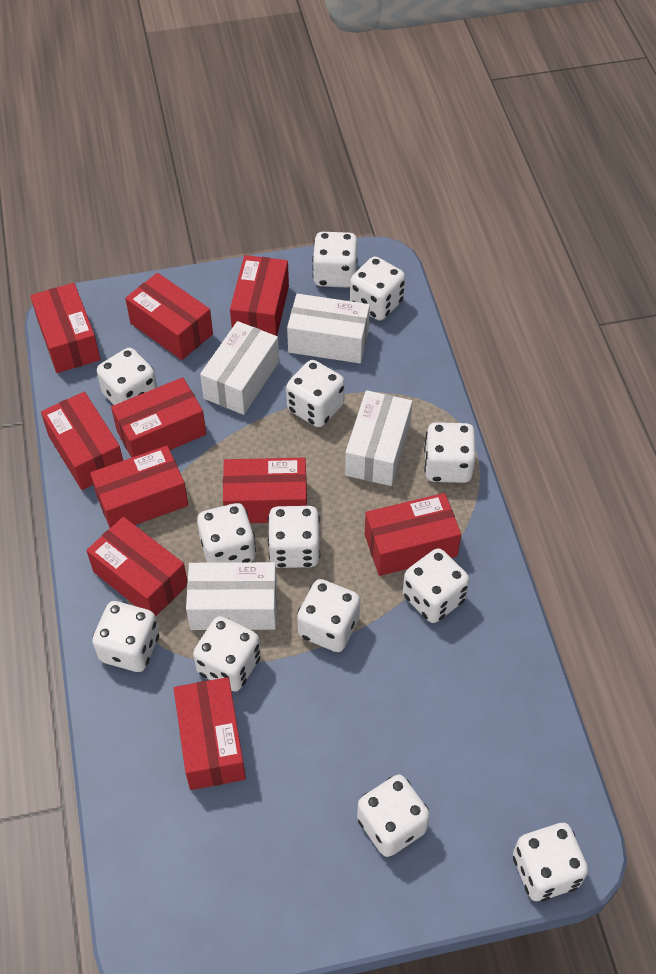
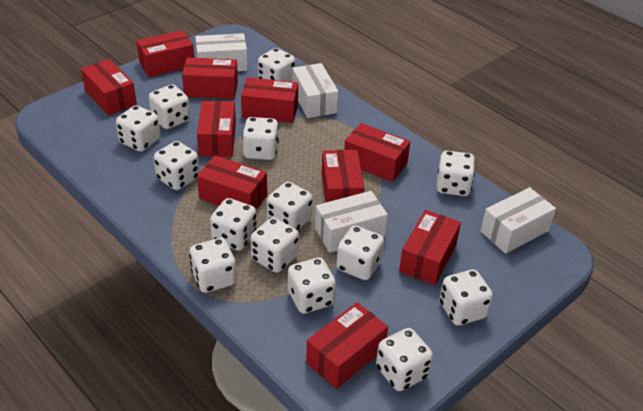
white dice: [92,601,159,672] [97,348,157,405] [193,616,261,692] [197,503,256,563] [268,506,321,568] [286,360,345,427] [297,579,360,652] [312,232,358,287] [350,257,405,321] [357,775,430,857] [403,548,470,623] [424,422,476,483] [513,823,588,901] = 13 -> [116,105,160,152] [149,84,190,129] [154,141,199,190] [189,238,237,293] [210,198,257,251] [242,117,279,160] [251,218,299,273] [258,48,296,82] [267,182,313,231] [288,257,336,314] [336,225,384,280] [376,328,433,391] [436,151,475,196] [440,269,493,326] = 14

